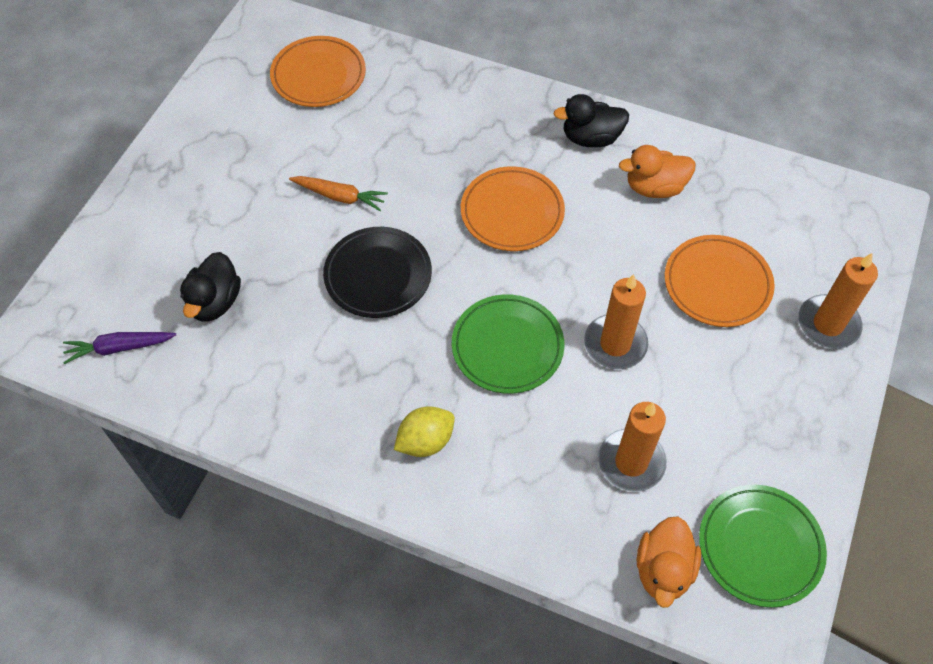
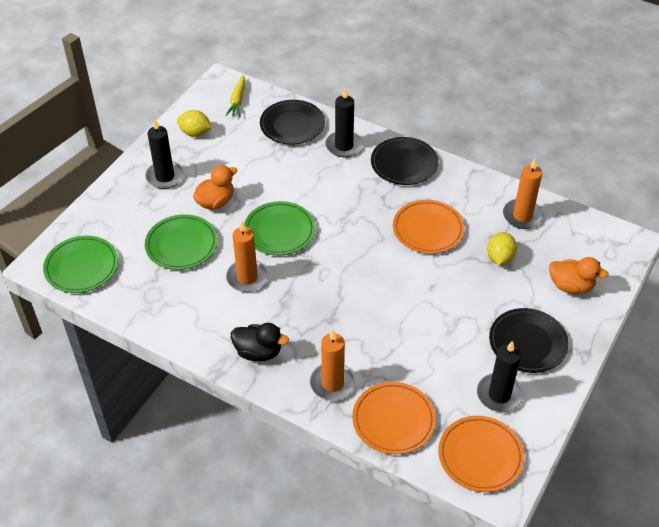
black candle: none = 0 -> [145,119,184,189] [325,88,363,157] [477,341,524,412] = 3
black duck: [180,252,241,321] [553,94,629,147] = 2 -> [231,323,289,361] = 1
black plate: [323,227,432,318] = 1 -> [260,100,325,145] [371,137,439,185] [489,308,569,373] = 3
green plate: [452,294,564,394] [699,485,827,608] = 2 -> [43,236,118,293] [145,214,218,270] [244,201,315,255] = 3
orange carrot: [289,176,388,211] = 1 -> none = 0
purple carrot: [63,332,176,364] = 1 -> none = 0
yellow carrot: none = 0 -> [225,75,245,117] = 1
yellow lemon: [394,406,455,457] = 1 -> [177,110,213,137] [487,232,517,265] = 2

